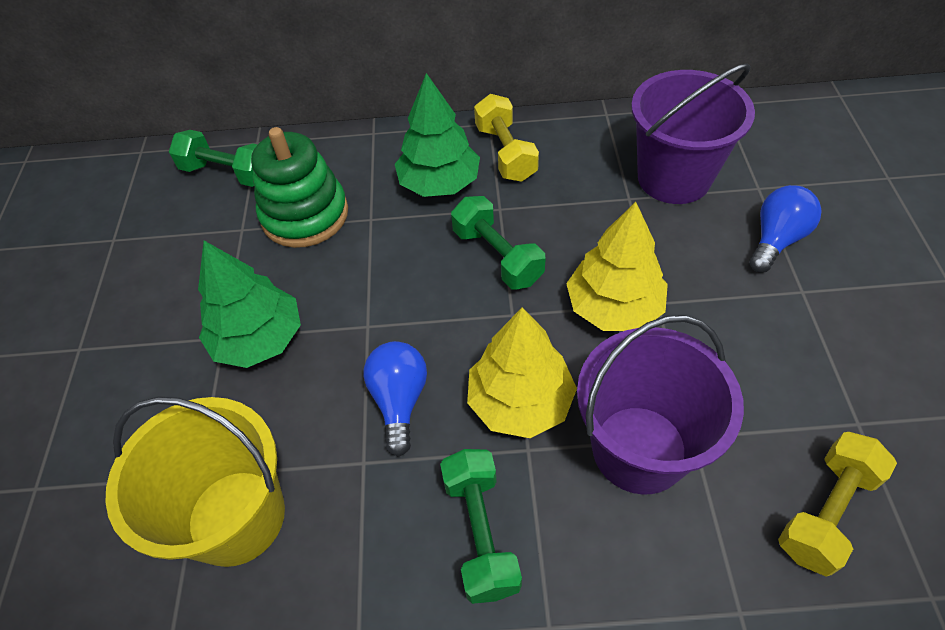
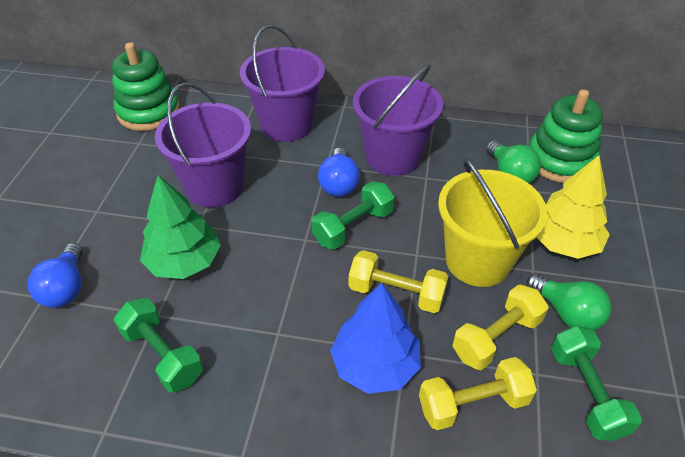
blue tree: none = 0 -> [330,283,421,394] = 1
green light bulb: none = 0 -> [486,140,541,184] [526,274,612,331] = 2
green stacking toy: [251,127,348,248] = 1 -> [112,42,180,131] [529,89,603,183] = 2
green tree: [198,241,301,368] [395,73,480,197] = 2 -> [140,175,221,279] = 1
purple bucket: [577,315,744,494] [631,63,755,204] = 2 -> [155,82,251,207] [240,24,325,142] [353,64,443,176] = 3
yellow dumbbell: [474,94,539,182] [778,432,897,577] = 2 -> [349,250,449,313] [419,357,537,430] [452,284,548,370] = 3
yellow tree: [467,307,577,438] [566,202,668,331] = 2 -> [536,155,610,259] = 1

